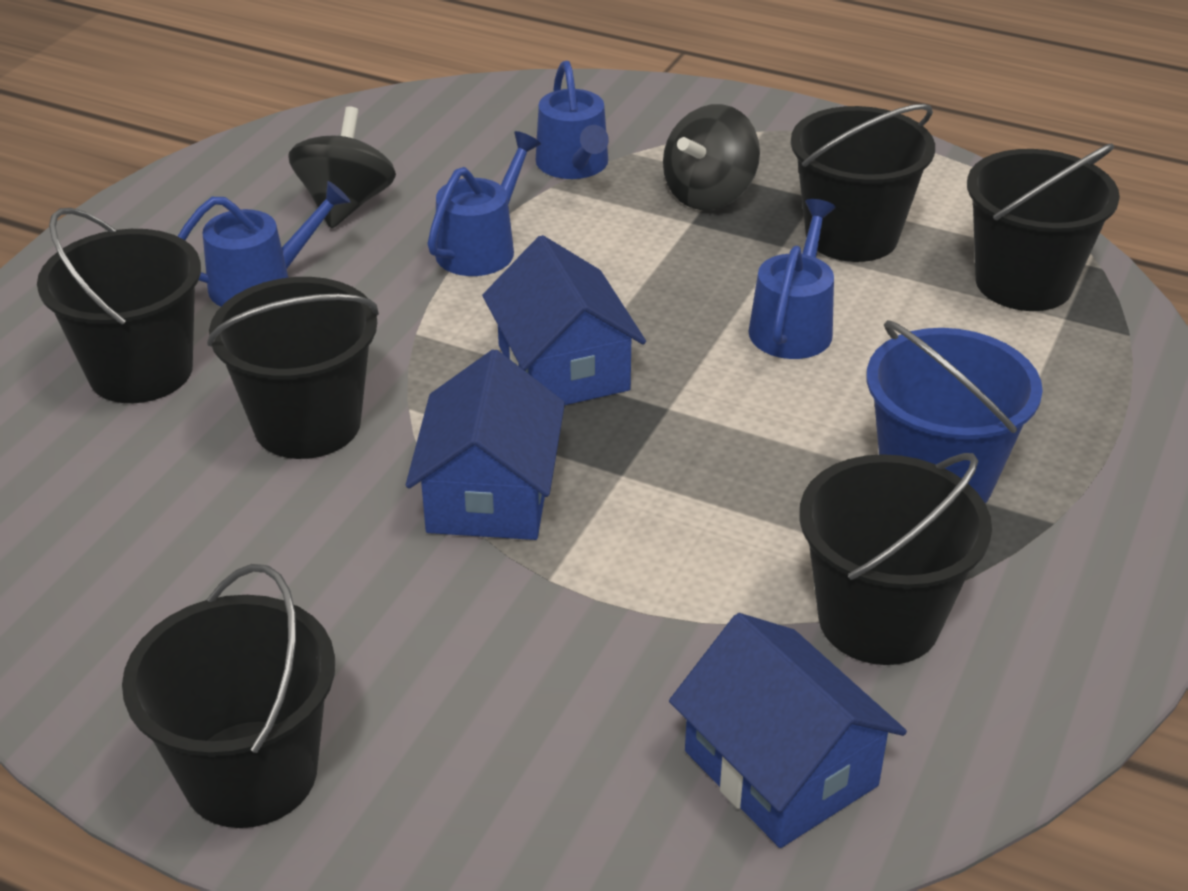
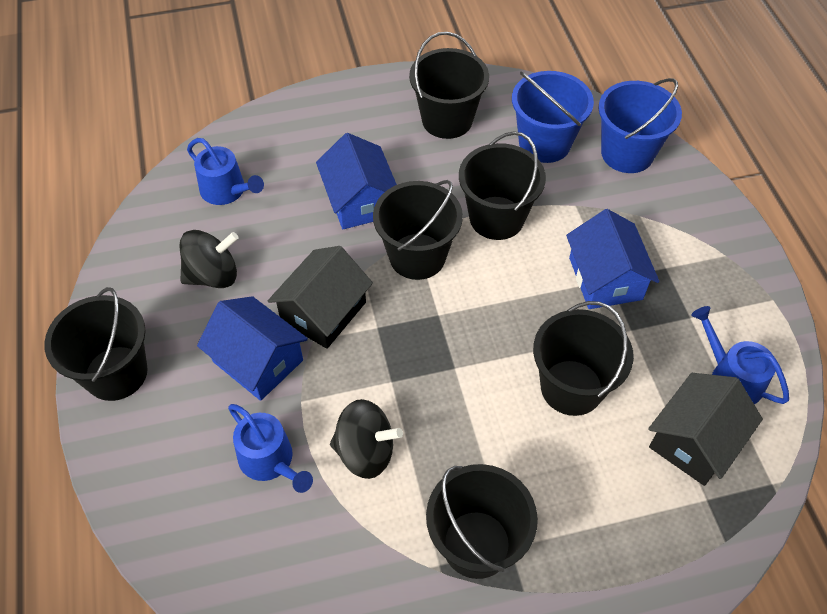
black house: none = 0 -> [268,246,373,349] [648,373,763,486] = 2
blue bucket: [867,320,1043,504] = 1 -> [512,71,594,163] [598,78,682,173] = 2
blue watering can: [177,181,350,306] [427,131,541,276] [536,61,609,179] [748,199,836,359] = 4 -> [187,138,264,205] [228,404,313,493] [691,306,789,405] = 3

